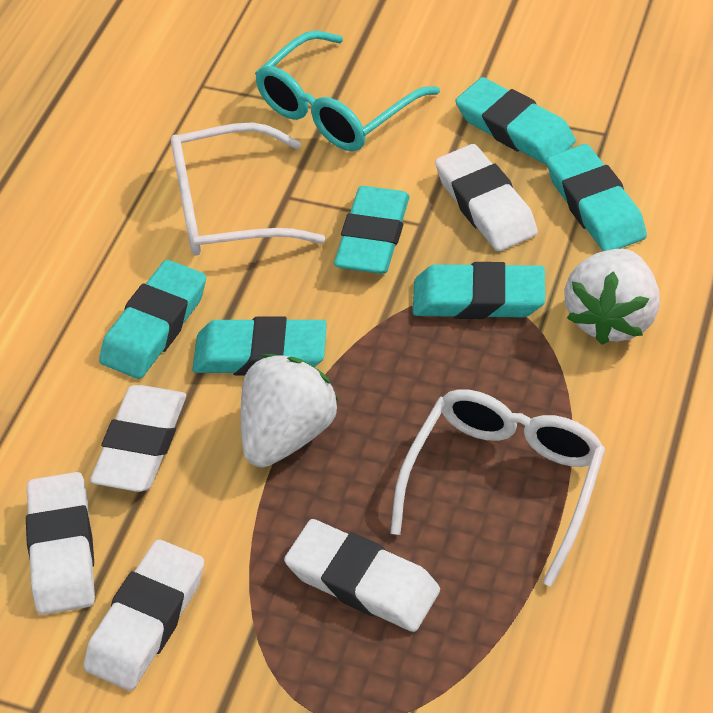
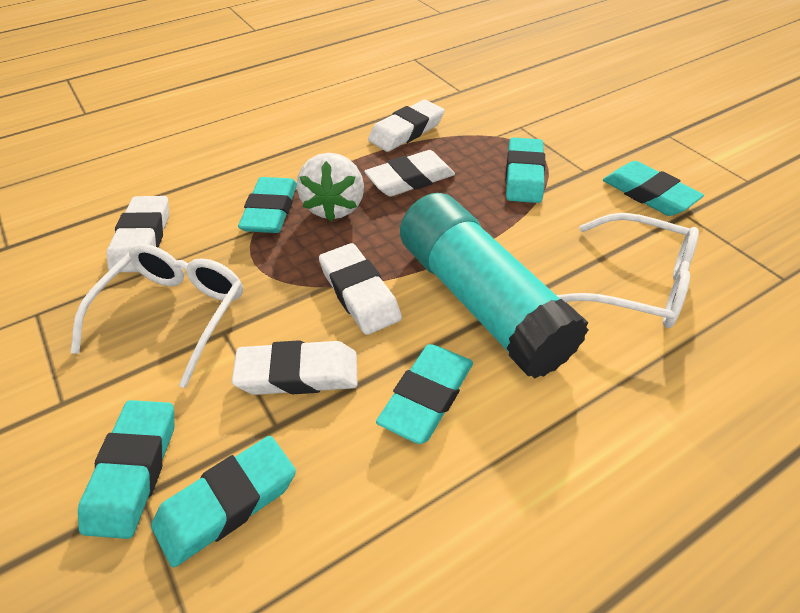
turquoise glasses: [255,31,440,151] = 1 -> none = 0
turquoise glue stick: none = 0 -> [400,193,589,379] = 1
white strawberry: [241,354,338,467] [564,249,660,345] = 2 -> [297,153,364,221] = 1

